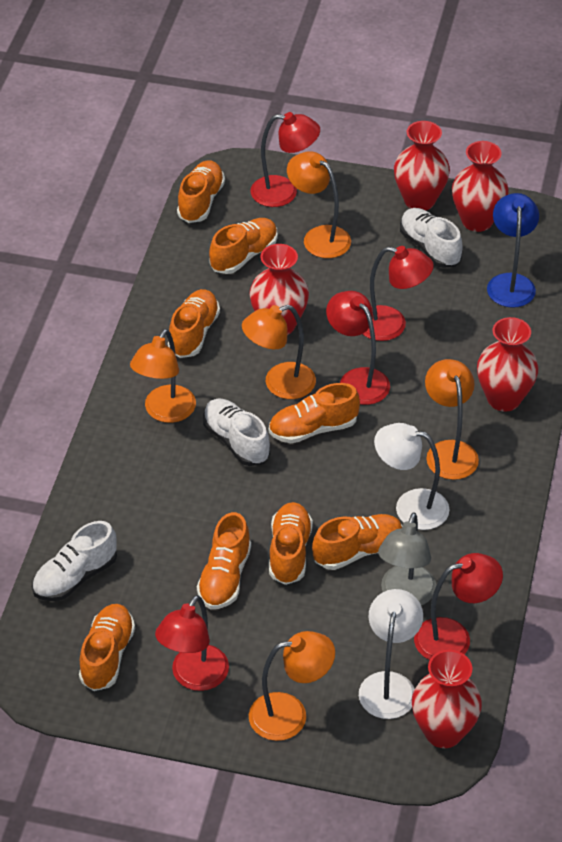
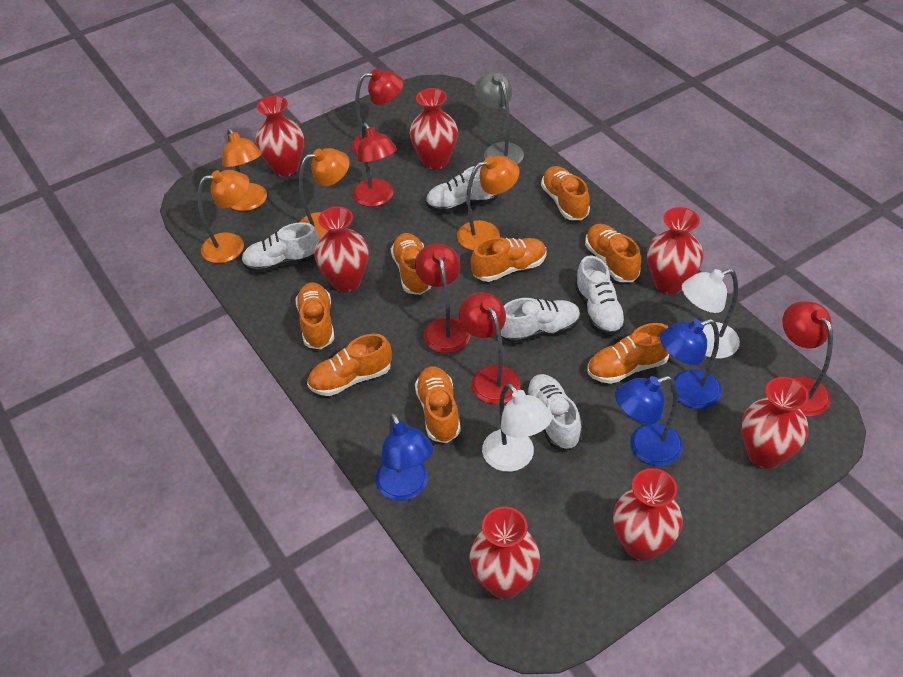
blue lamp: [487,193,539,308] = 1 -> [375,413,433,501] [615,376,683,466] [660,319,722,409] = 3
orange lamp: [130,329,196,423] [242,305,316,399] [249,631,335,741] [287,151,351,258] [425,359,479,480] = 5 -> [198,170,250,263] [222,128,267,211] [299,148,350,238] [457,155,520,251] = 4
red vase: [250,244,309,335] [394,121,450,210] [412,650,482,748] [452,141,509,232] [477,317,538,412] = 5 -> [255,96,304,176] [314,207,369,292] [409,88,458,169] [469,507,540,599] [613,468,683,561] [647,207,703,294] [741,377,809,469] = 7
white shoe: [32,521,117,601] [203,399,270,466] [400,208,463,268] = 3 -> [241,222,320,273] [426,166,498,213] [501,298,580,344] [525,374,582,450] [575,256,627,336] = 5

